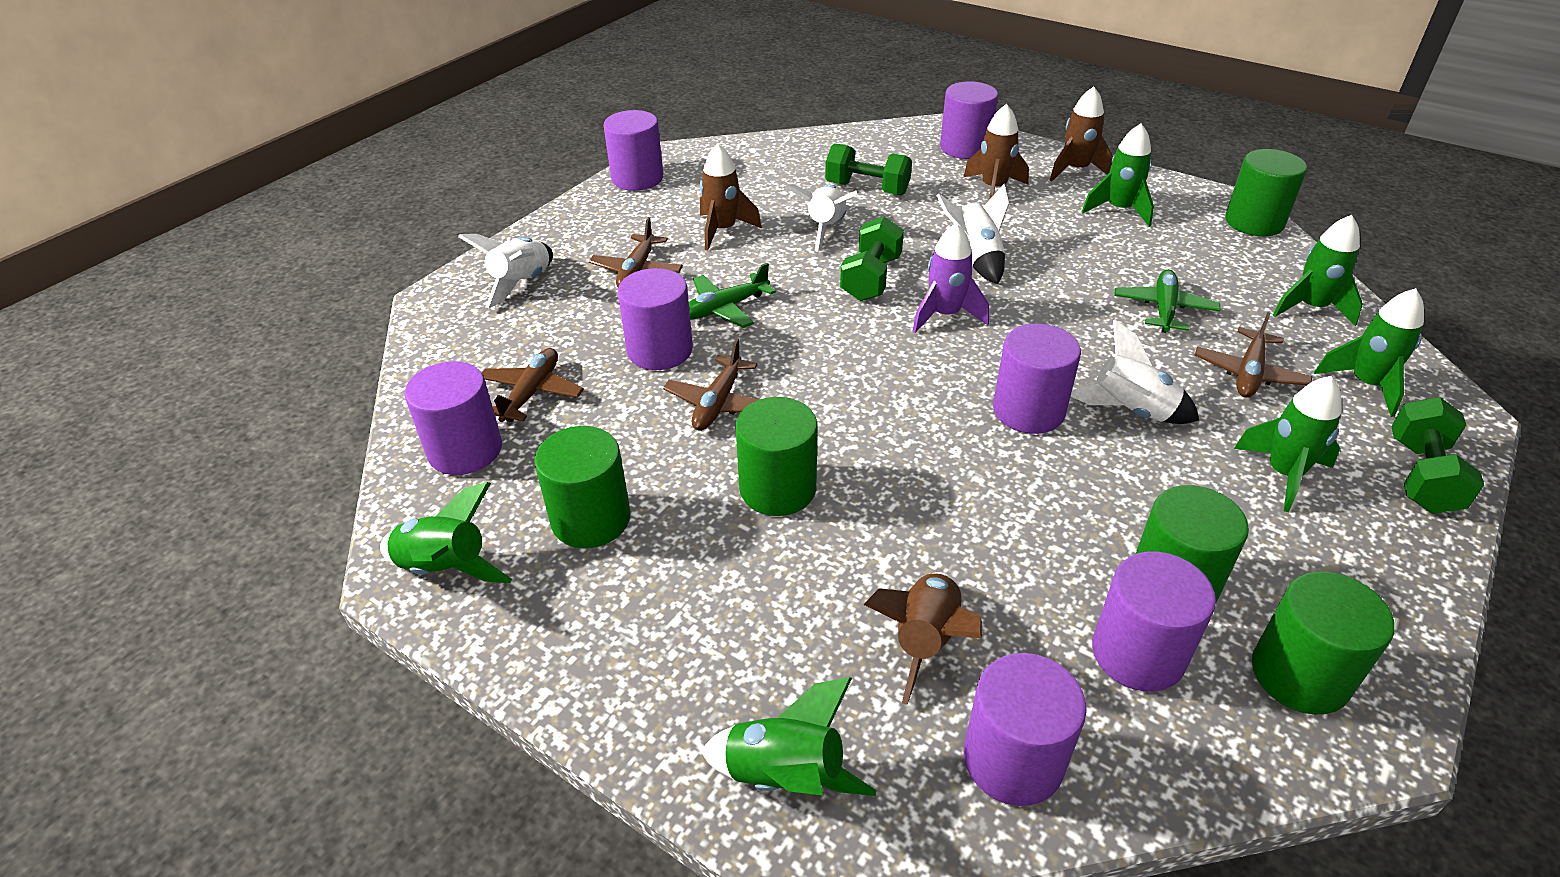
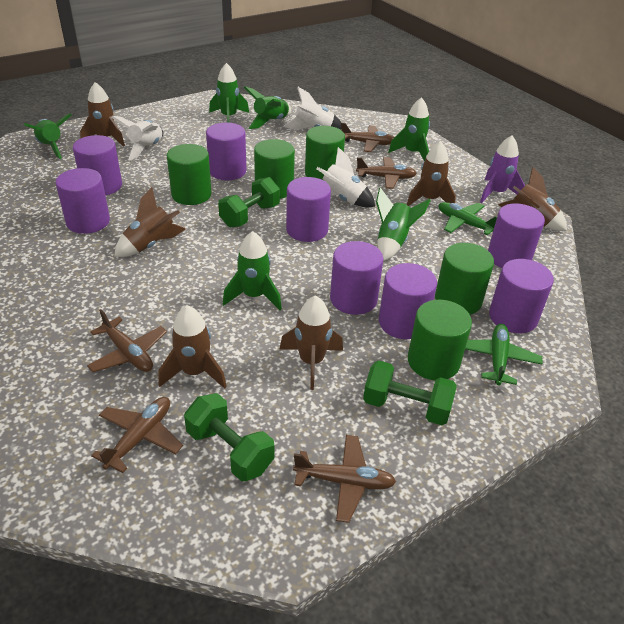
brown plane: [482,348,584,422] [589,217,683,287] [663,339,760,431] [1195,312,1313,397] = 4 -> [87,309,167,372] [91,397,183,473] [293,435,396,523] [341,122,394,152] [356,157,417,189] = 5
brown rocket: [700,143,762,250] [863,572,982,705] [963,104,1029,200] [1050,87,1113,181] = 4 -> [80,82,125,147] [114,187,186,257] [158,305,227,389] [280,295,343,390] [407,141,456,206] [498,167,567,231] = 6
purple cylinder: [404,361,502,475] [604,110,663,191] [618,268,693,370] [940,82,998,159] [964,653,1087,806] [993,324,1081,434] [1092,551,1216,692] = 7 -> [55,168,110,234] [73,135,122,195] [206,122,247,180] [286,177,331,242] [330,241,384,315] [379,263,437,339] [488,203,545,268] [489,259,554,333] = 8
white rocket: [458,234,553,308] [786,184,858,252] [936,184,1009,284] [1070,320,1199,424] = 4 -> [111,116,163,161] [283,87,341,130] [316,147,375,207] = 3

